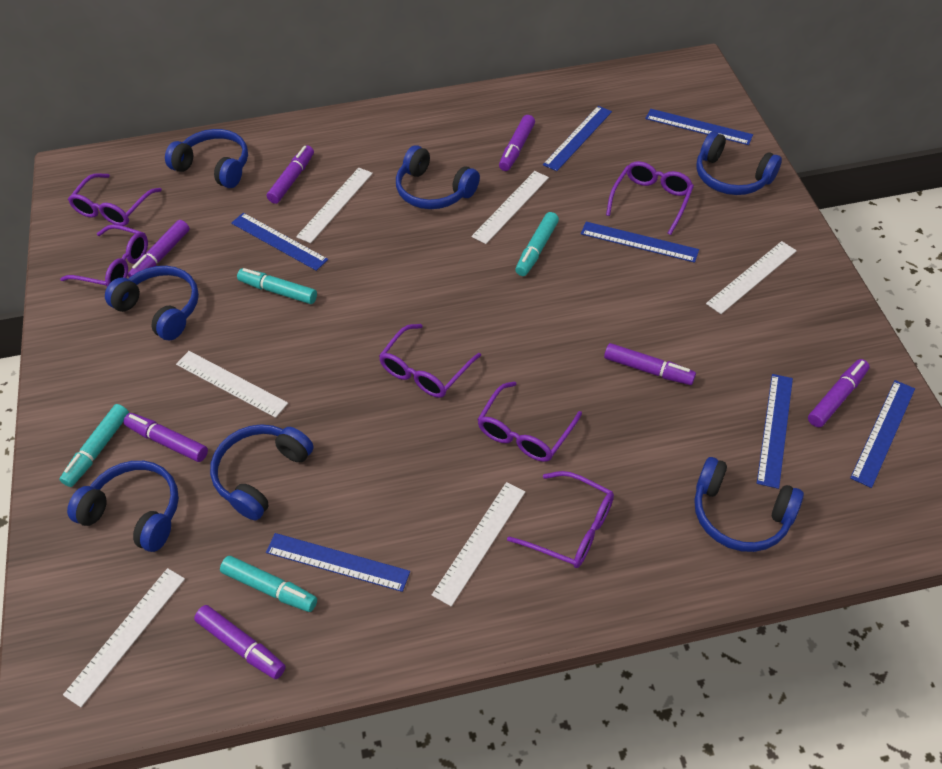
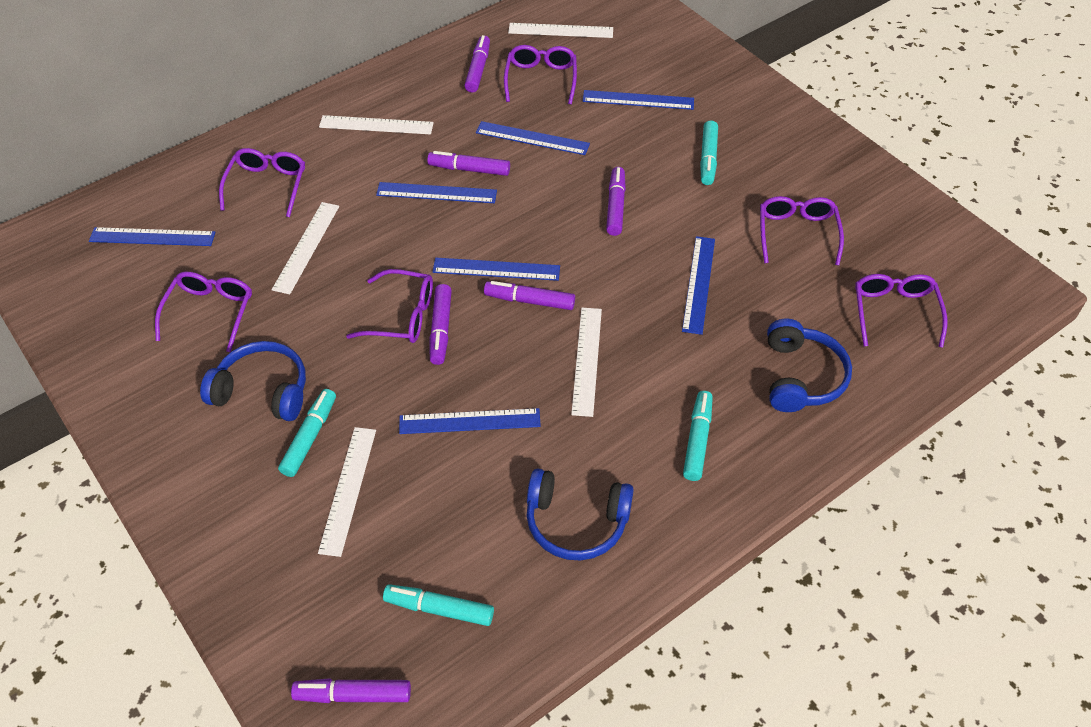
blue headphones: [67,461,179,552] [105,266,199,340] [165,129,248,188] [210,424,314,521] [396,145,480,209] [694,457,804,552] [696,131,782,195] = 7 -> [200,341,306,421] [526,469,634,561] [767,319,852,412] = 3
purple marker: [123,413,208,462] [128,220,190,278] [194,605,286,679] [267,145,314,204] [499,115,535,171] [604,343,696,385] [808,359,870,427] = 7 -> [291,678,411,703] [427,151,510,176] [430,284,452,365] [464,35,490,92] [484,281,575,310] [606,167,626,236] = 6
white ruler: [63,568,185,707] [176,351,288,418] [296,168,373,243] [432,482,525,606] [471,171,549,244] [706,241,797,314] = 6 -> [272,202,339,294] [318,427,376,557] [319,115,434,134] [508,23,613,38] [571,308,602,417] = 5

